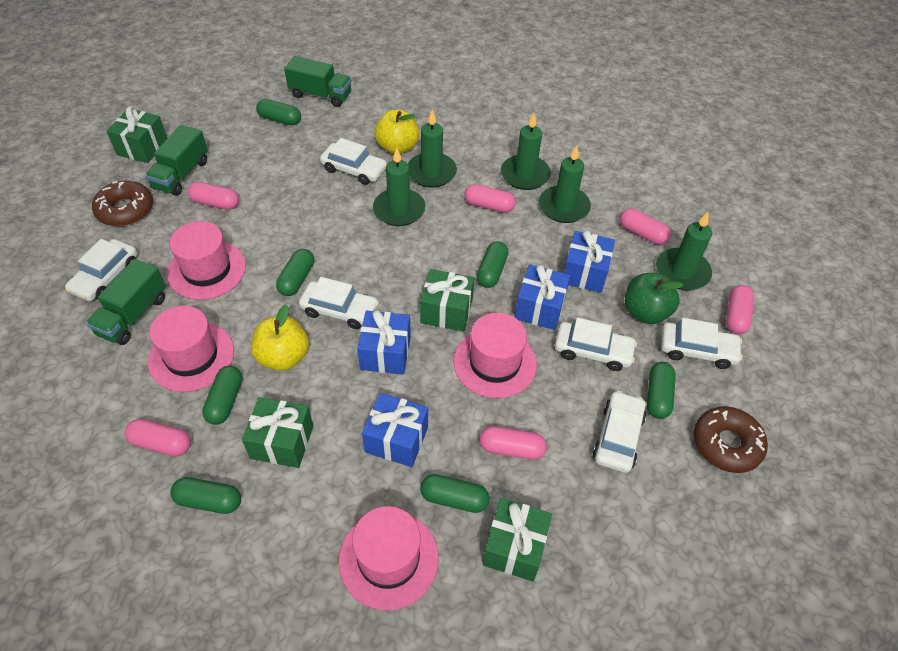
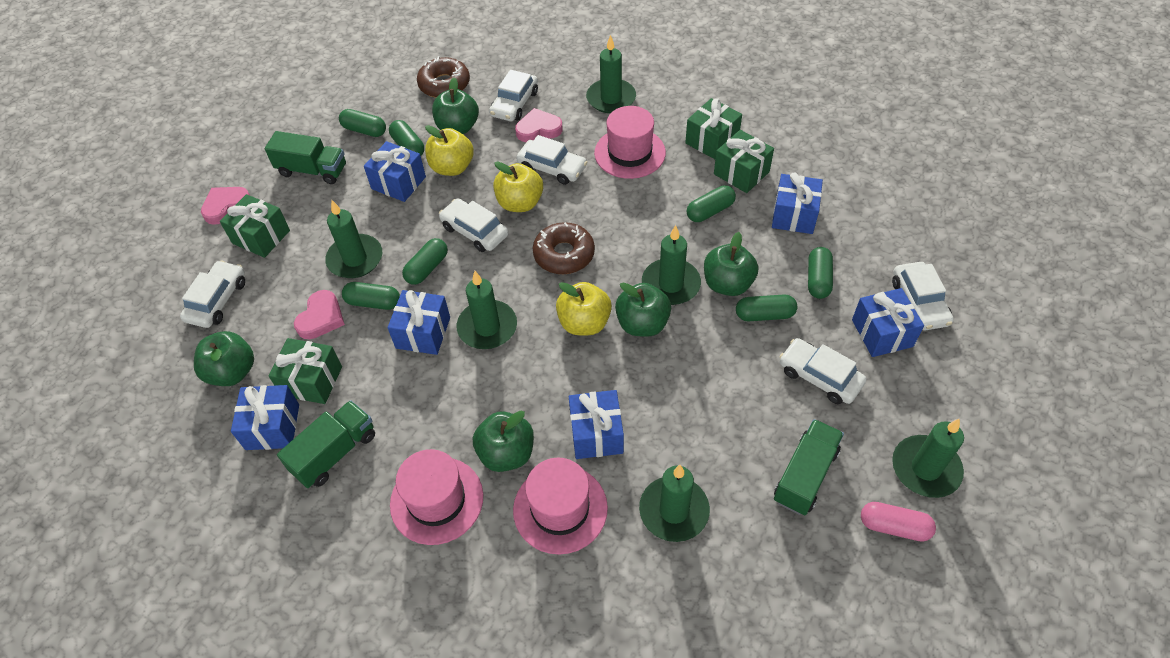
blue gift: [357,310,411,374] [362,393,428,467] [515,265,570,330] [564,230,615,293] = 4 -> [231,385,299,450] [364,141,426,202] [388,290,450,355] [569,390,624,459] [772,172,823,234] [852,288,924,357] = 6
green apple: [625,273,683,324] = 1 -> [194,331,254,386] [432,77,479,134] [473,410,534,472] [615,283,671,337] [704,232,758,296] = 5
green candle: [373,148,425,226] [408,110,457,188] [501,113,551,190] [539,145,591,223] [656,212,712,290] = 5 -> [325,200,382,278] [457,271,517,349] [586,35,636,113] [639,465,710,542] [642,225,701,305] [892,419,964,498] = 6
pink capsule: [125,419,191,456] [188,182,239,210] [464,184,516,213] [480,426,546,459] [620,208,671,245] [726,285,754,334] = 6 -> [861,502,936,542] = 1
pink hat: [148,306,234,392] [167,221,246,300] [339,506,439,610] [454,313,537,398] = 4 -> [390,449,483,545] [513,458,608,555] [594,106,666,179] = 3
pink heart: none = 0 -> [201,187,250,225] [294,290,345,339] [515,108,563,142] = 3
yellow apple: [251,305,309,371] [375,110,419,154] = 2 -> [425,125,474,176] [493,161,543,212] [556,282,612,335] = 3

